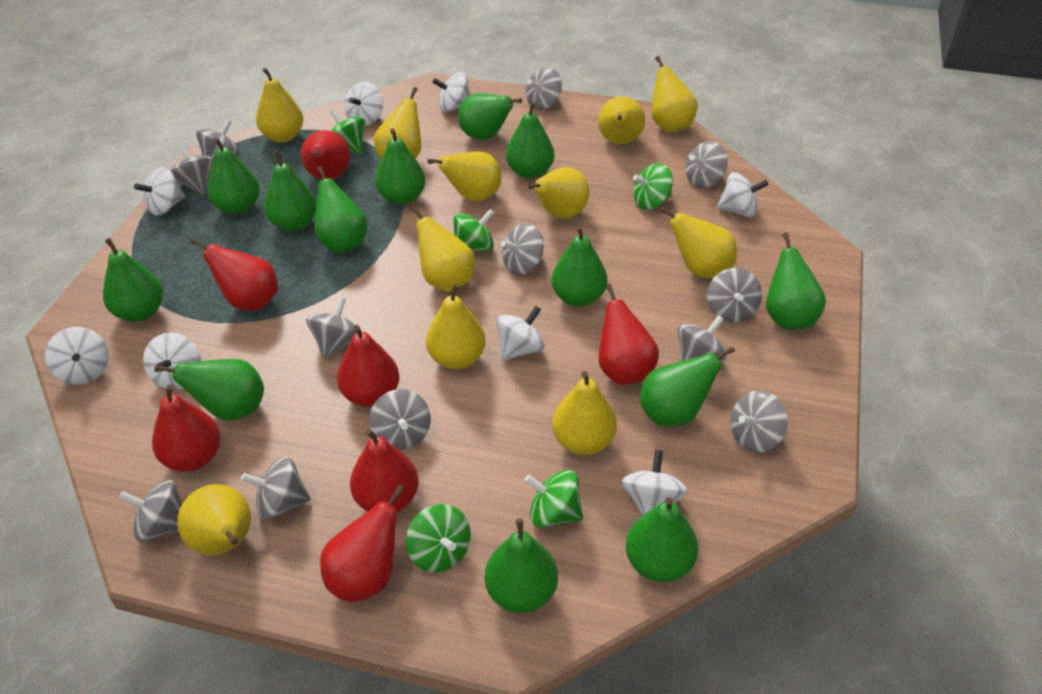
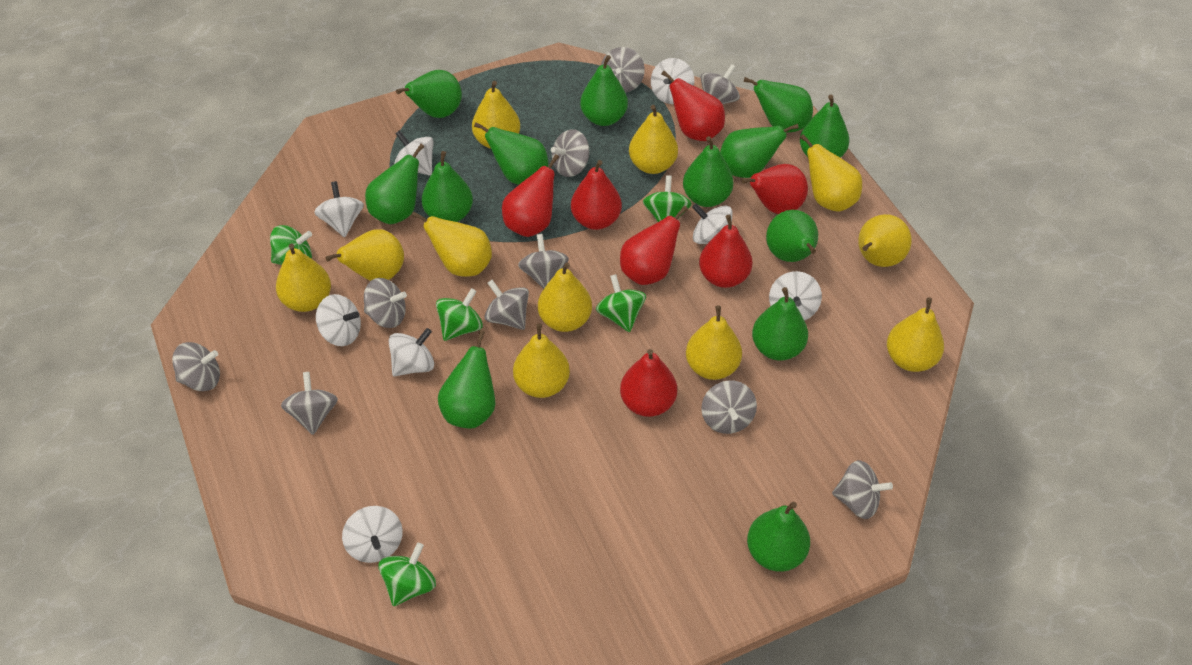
grey spinning top: [119,480,182,542] [170,144,214,195] [196,119,240,159] [241,457,311,520] [306,297,357,359] [369,389,431,450] [501,224,544,275] [526,67,562,110] [678,315,727,362] [685,141,728,188] [707,268,762,323] [730,390,788,453] = 12 -> [172,342,220,391] [281,372,338,435] [364,278,407,328] [484,280,529,330] [518,234,569,289] [551,129,589,177] [601,47,645,93] [700,64,740,104] [701,380,757,434] [832,460,893,519] = 10

